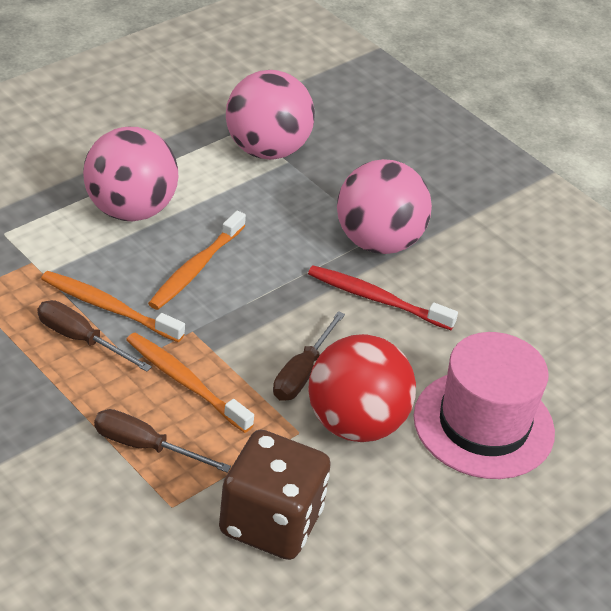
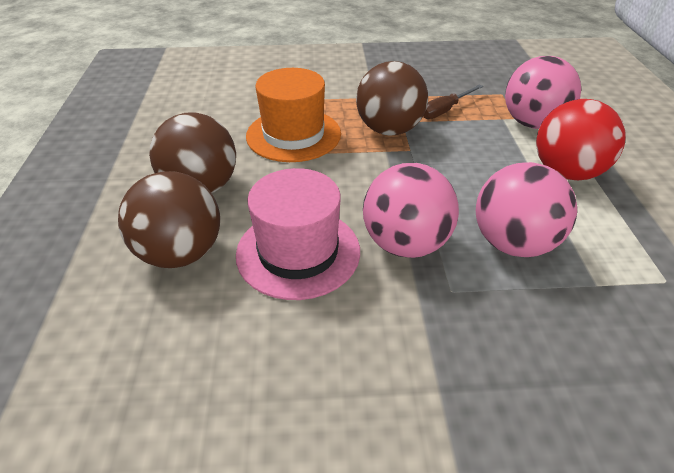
brown ball: none = 0 -> [118,171,220,268] [149,113,236,193] [356,61,428,136] = 3
brown dice: [219,430,331,560] = 1 -> none = 0
brown screwdriver: [38,300,152,372] [94,409,231,473] [273,311,345,401] = 3 -> [423,84,483,119] = 1
orange hat: none = 0 -> [246,68,341,162] = 1
orange toothbrush: [41,271,185,342] [126,333,254,433] [148,211,246,310] = 3 -> none = 0
red toothbrush: [308,265,458,330] = 1 -> none = 0

